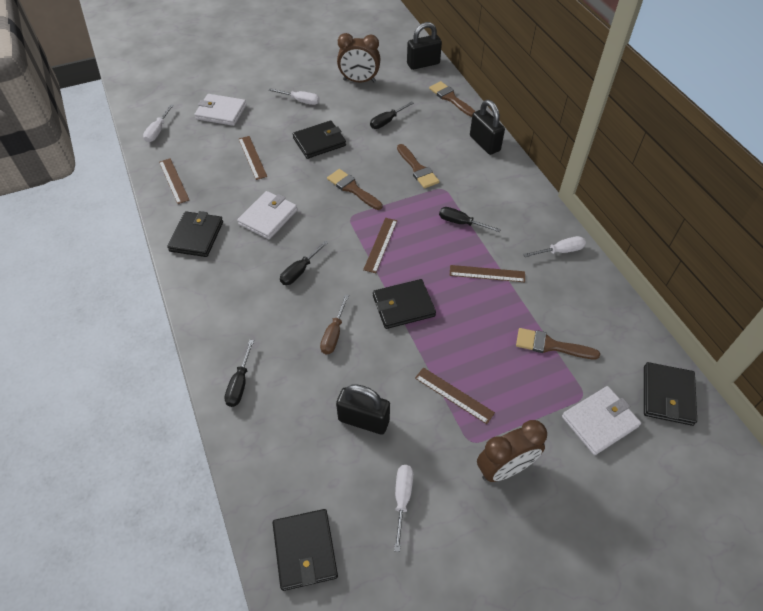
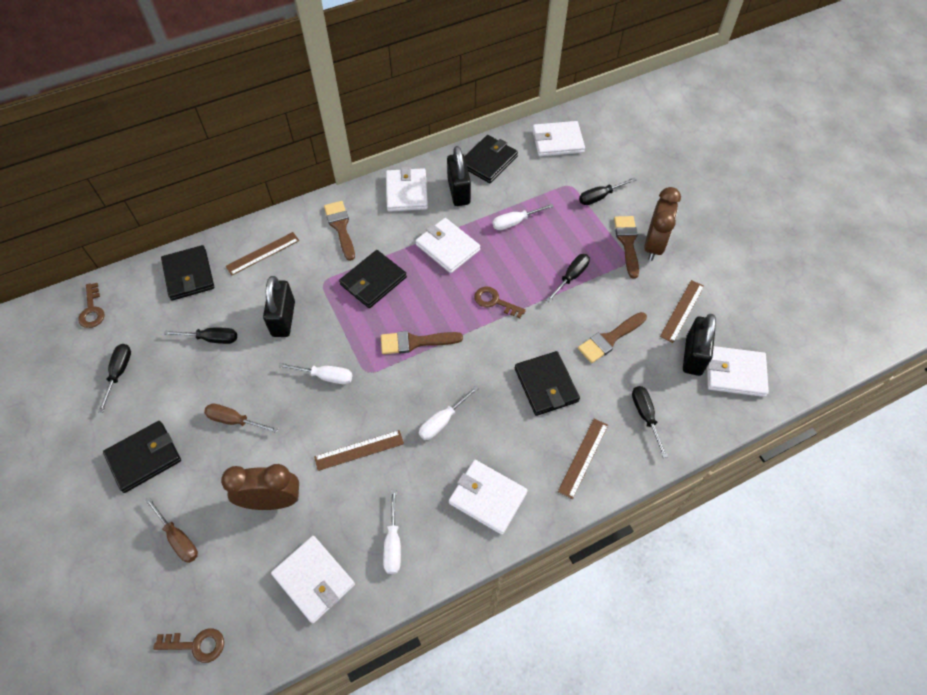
black screwdriver: [224,340,254,407] [280,240,329,285] [370,101,414,129] [439,207,501,232] = 4 -> [98,344,131,413] [164,328,237,344] [546,254,590,303] [579,178,636,205] [632,386,668,458] = 5
brown key: none = 0 -> [78,283,105,328] [153,628,224,663] [474,287,526,318] = 3
brown ruler: [159,158,189,204] [239,136,267,180] [363,218,397,273] [415,367,495,424] [450,265,525,282] = 5 -> [225,232,299,276] [314,430,404,471] [558,418,608,499] [660,280,704,343] = 4
brown screwdriver: [320,295,349,354] = 1 -> [145,497,198,563] [204,403,279,433] = 2
white wallet: [194,94,247,126] [237,191,297,239] [562,386,641,455] = 3 -> [271,536,355,624] [386,167,428,212] [416,218,480,273] [449,460,528,535] [532,121,585,157] [707,346,769,397] = 6

